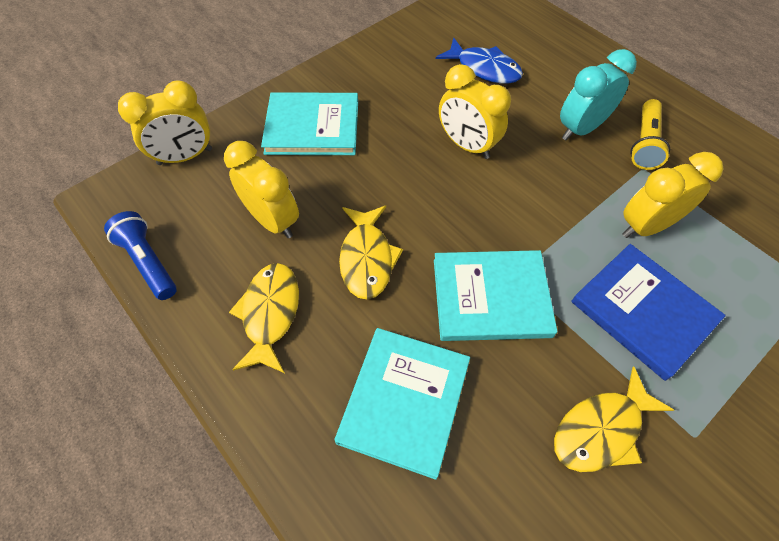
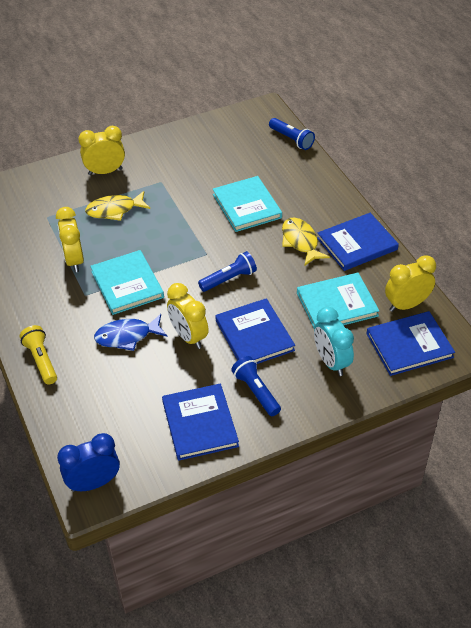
blue book: [571,244,726,381] = 1 -> [162,383,239,461] [216,298,295,364] [317,213,399,271] [366,311,455,376] = 4
blue clock: none = 0 -> [57,433,120,492] = 1
blue flashlight: [104,211,177,300] = 1 -> [198,251,257,292] [231,356,281,416] [269,118,315,150] = 3
yellow fish: [229,263,299,373] [339,206,403,299] [554,366,674,472] = 3 -> [85,191,150,221] [282,218,330,266] = 2

